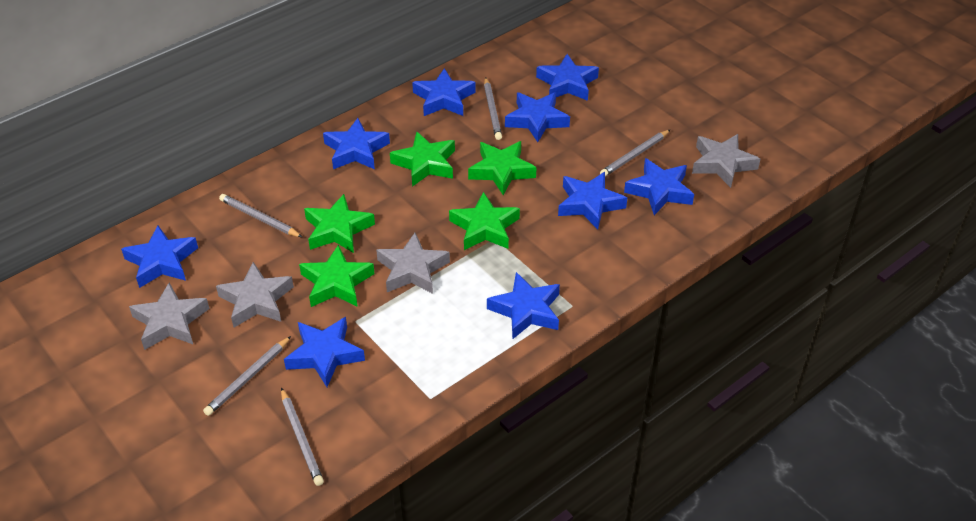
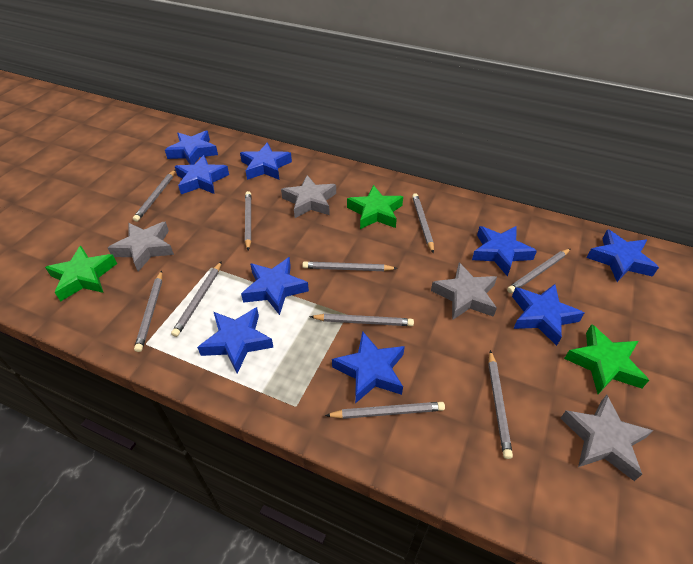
green star: [299,245,374,307] [304,194,375,253] [390,131,455,187] [449,192,520,250] [468,141,537,195] = 5 -> [45,245,117,301] [347,185,403,229] [564,324,649,394] = 3
grey pencil: [203,336,291,416] [219,194,302,237] [281,388,324,486] [484,77,502,140] [600,130,670,176] = 5 -> [133,169,176,222] [134,270,162,352] [171,261,222,337] [245,191,252,250] [302,262,398,271] [309,314,414,326] [325,402,445,419] [412,193,434,253] [488,350,513,459] [507,248,571,293] = 10

